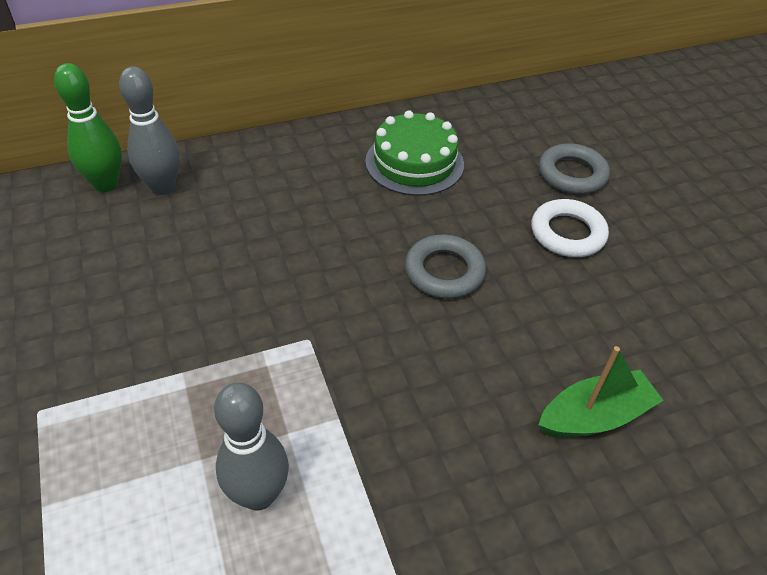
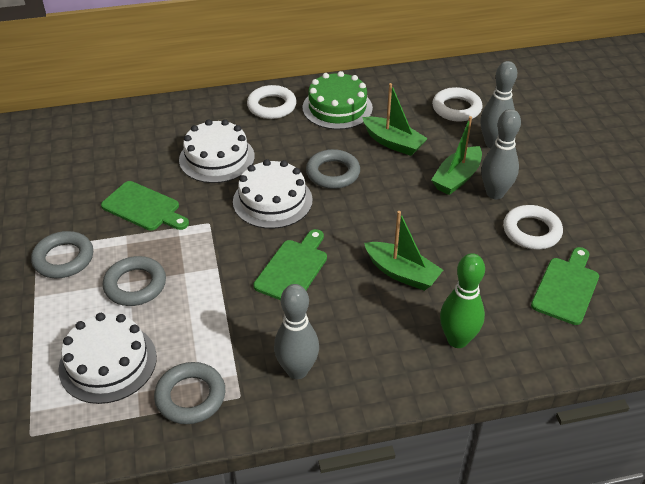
green boat: [539,346,664,438] = 1 -> [362,83,428,156] [364,211,443,291] [431,116,482,195] = 3
green cutting board: none = 0 -> [101,181,189,231] [254,229,327,300] [531,247,599,325] = 3
grey bowling pin: [119,66,180,195] [214,383,289,511] = 2 -> [274,284,319,379] [480,61,517,148] [481,109,521,199] = 3
grey ring: [405,235,486,299] [539,143,610,194] = 2 -> [31,231,93,278] [103,256,166,306] [154,362,225,424] [306,149,360,189] = 4
white cake: none = 0 -> [58,313,157,404] [179,119,255,183] [233,159,313,229] = 3
white ring: [531,199,609,257] = 1 -> [247,85,297,119] [432,87,483,121] [503,205,563,249] = 3

